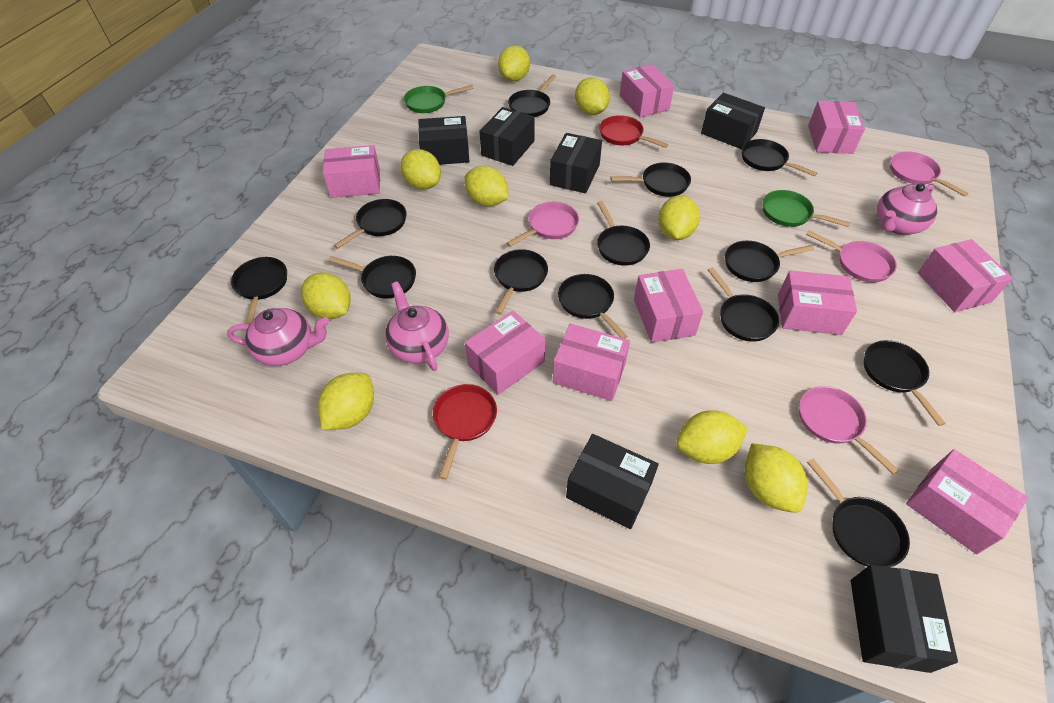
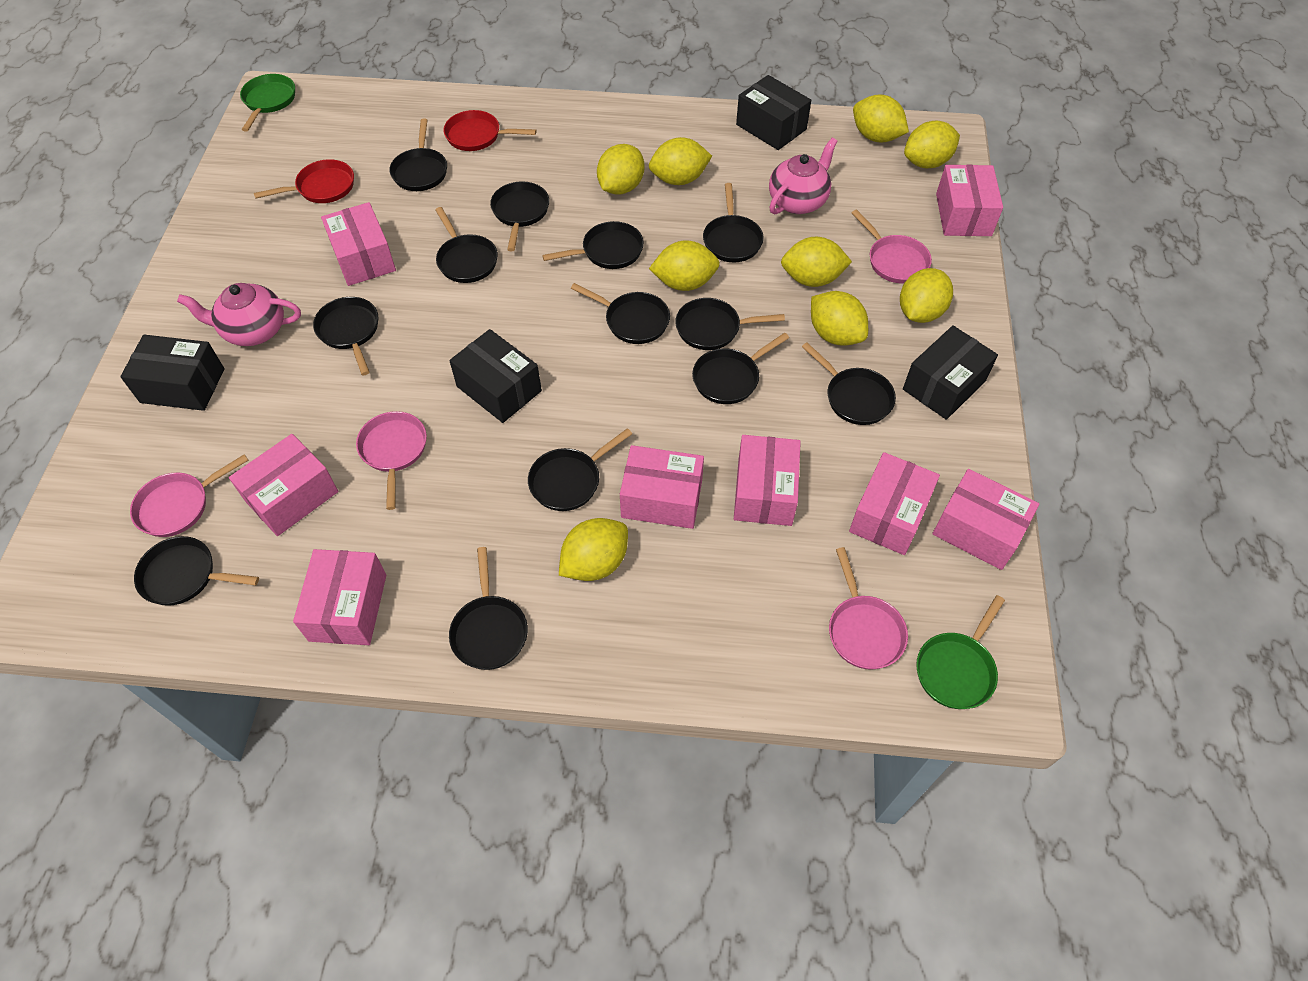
black box: [418,116,470,165] [479,107,535,166] [550,133,602,193] [566,434,659,529] [701,93,765,149] [851,565,958,673] = 6 -> [120,335,225,411] [449,329,542,423] [736,75,811,150] [903,325,998,420] = 4
pink box: [323,145,380,198] [465,311,545,395] [553,323,630,401] [620,64,674,118] [634,269,703,343] [778,271,857,335] [808,101,865,154] [906,449,1028,554] [918,239,1013,312] = 9 -> [229,434,338,536] [293,549,386,645] [321,202,396,286] [620,445,704,529] [734,435,801,526] [849,452,940,555] [932,469,1039,570] [936,165,1003,236] = 8
pink teapot: [227,308,329,366] [385,281,449,371] [876,183,937,235] = 3 -> [177,283,301,346] [769,138,837,215] = 2

